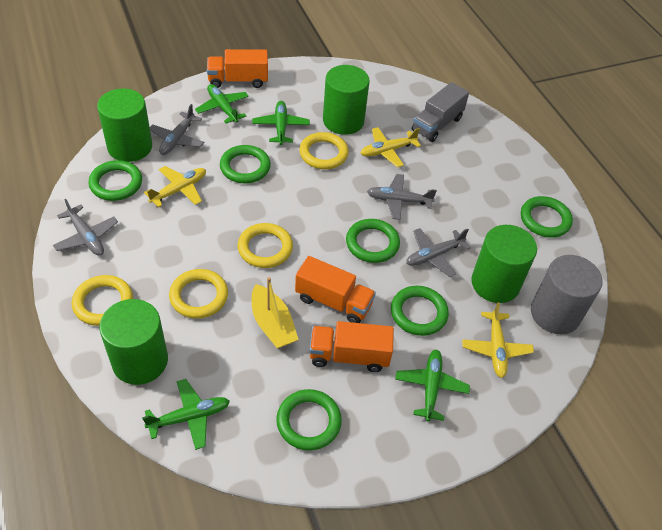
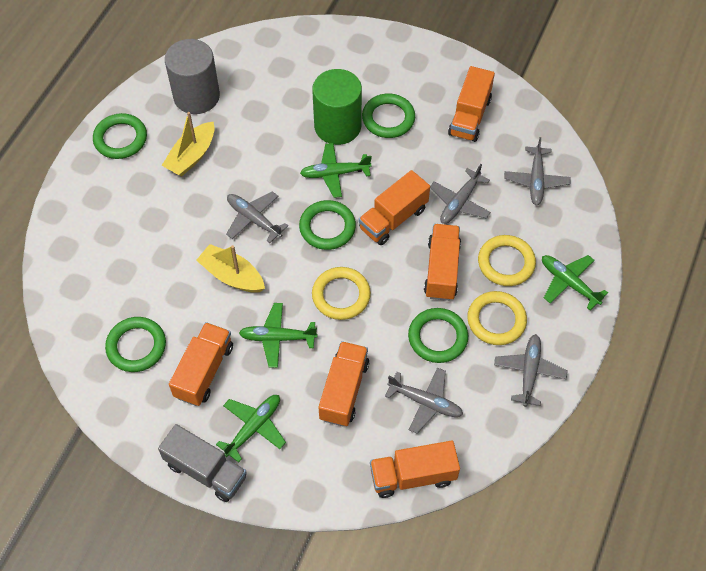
green cylinder: [97,88,152,162] [99,299,168,385] [323,65,370,135] [471,225,537,303] = 4 -> [312,69,362,145] = 1
green ring: [88,160,142,201] [220,145,271,183] [276,389,342,451] [346,219,400,263] [391,286,449,336] [521,196,573,238] = 6 -> [93,113,147,159] [105,317,166,372] [299,200,356,250] [362,94,415,138] [408,308,468,363] = 5
grey plane: [53,199,118,256] [150,104,204,155] [367,174,437,220] [406,228,471,277] = 4 -> [226,191,288,243] [385,367,463,433] [430,164,491,224] [494,334,568,407] [504,137,570,206] = 5
orange truck: [207,49,268,88] [295,256,376,323] [310,321,394,372] = 3 -> [169,322,233,406] [319,341,369,427] [359,170,430,245] [370,441,460,498] [424,224,461,301] [448,66,495,142] = 6
yellow boat: [252,277,299,348] = 1 -> [162,112,215,177] [196,244,265,293] = 2
yellow plane: [144,166,206,207] [361,127,421,167] [462,302,534,378] = 3 -> none = 0
yellow ring: [72,275,133,326] [169,269,228,319] [238,223,293,268] [299,132,349,169] = 4 -> [312,267,371,320] [467,291,527,345] [478,235,536,286] = 3

